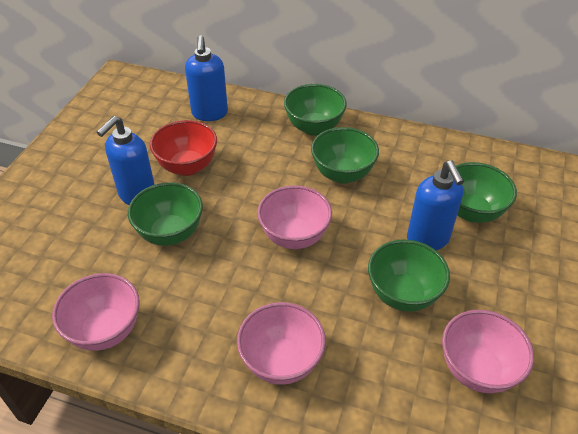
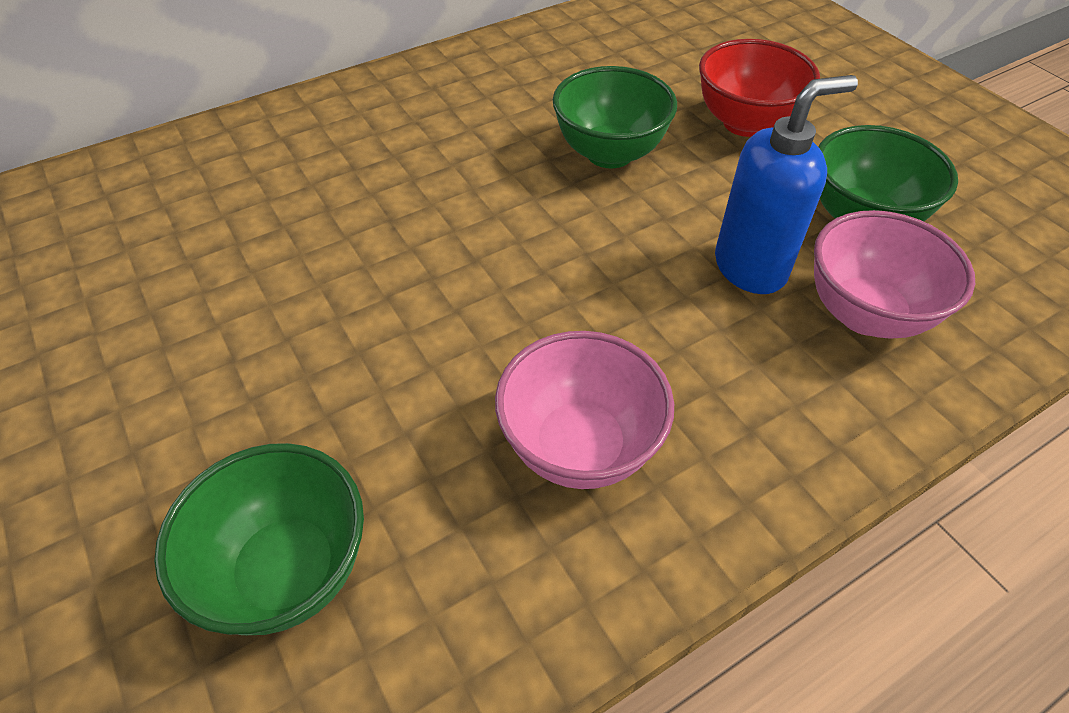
blue soap dispenser: [97,116,155,205] [185,35,228,121] [407,161,464,250] = 3 -> [715,75,858,294] = 1
green bowl: [128,182,203,246] [284,84,347,136] [311,127,379,184] [368,239,450,312] [456,162,517,223] = 5 -> [154,443,364,635] [553,66,677,168] [818,125,958,222] = 3
pink bowl: [52,273,139,351] [237,302,326,385] [257,185,332,249] [442,310,534,393] = 4 -> [495,331,674,489] [814,210,975,338] = 2

